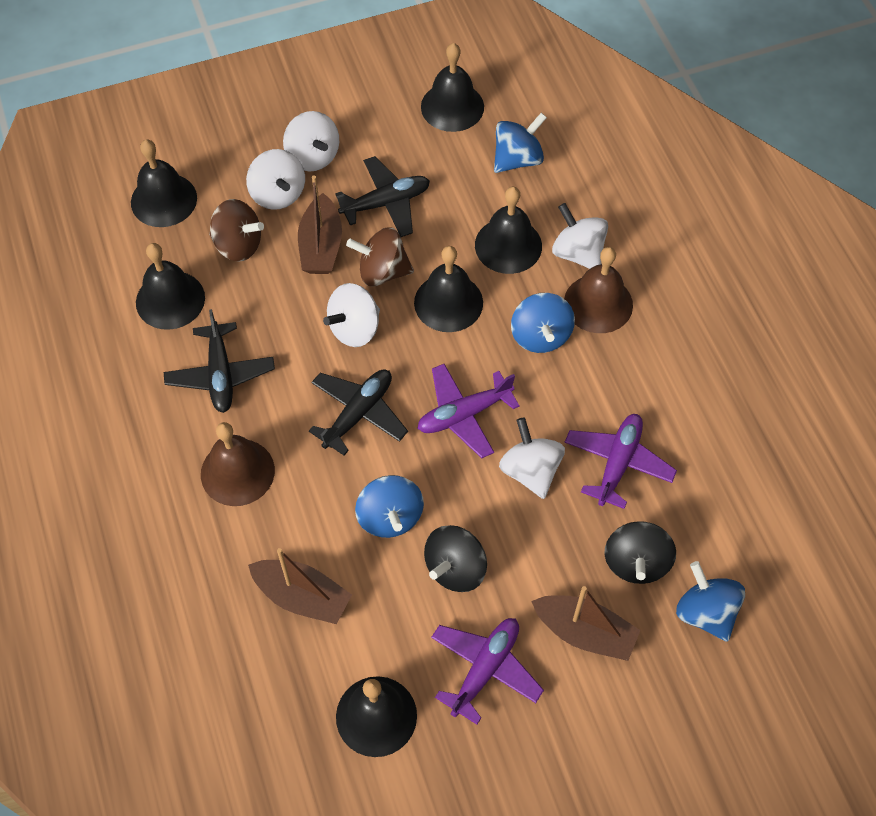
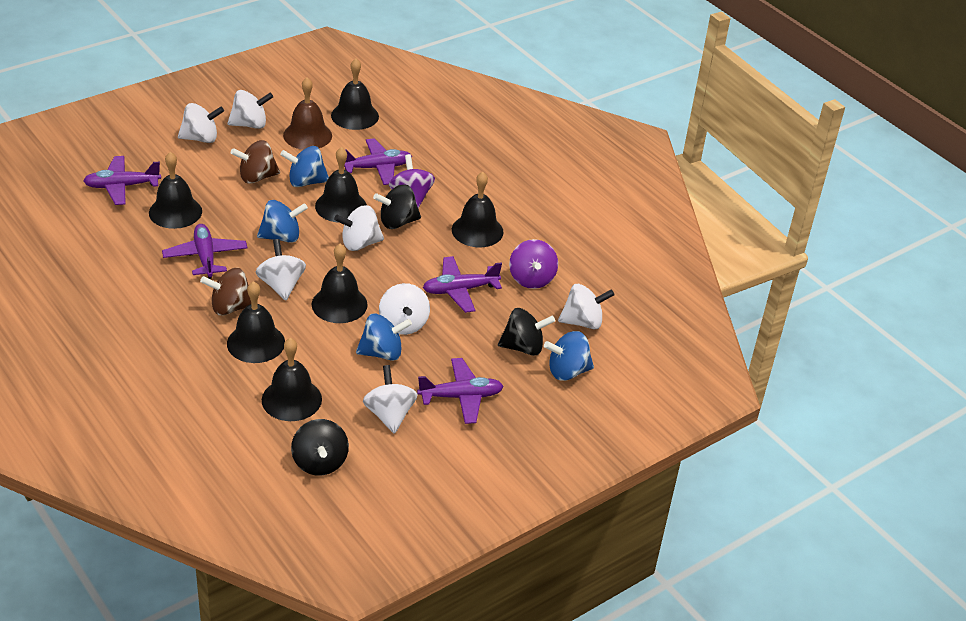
black bell: [131,139,197,227] [136,243,205,330] [336,676,417,757] [414,246,483,332] [421,43,484,132] [475,186,542,274] = 6 -> [149,152,202,229] [227,281,285,363] [262,338,322,421] [312,244,368,323] [315,147,367,223] [331,59,379,130] [452,172,504,247] = 7
black plane: [164,309,275,413] [309,369,408,456] [335,156,430,237] = 3 -> none = 0
black spinning top: [424,525,487,592] [604,521,676,584] = 2 -> [291,419,349,476] [373,185,421,229] [498,308,555,356] = 3
brown bell: [201,422,275,506] [564,247,633,333] = 2 -> [283,77,332,150] = 1
brown boat: [248,548,352,624] [298,175,342,274] [531,586,641,661] = 3 -> none = 0
purple plane: [417,364,520,458] [431,618,544,724] [565,414,677,509] = 3 -> [83,156,161,205] [162,224,247,279] [344,138,412,185] [417,358,504,424] [423,256,502,313] = 5
purple spinning top: none = 0 -> [389,154,435,209] [509,239,558,289] = 2
white spinning top: [246,149,305,210] [283,111,339,172] [323,283,380,347] [499,417,565,499] [552,203,608,269] = 5 -> [178,103,224,143] [227,90,273,129] [256,239,306,301] [334,205,384,251] [363,365,418,434] [379,283,430,335] [558,284,615,329] = 7

